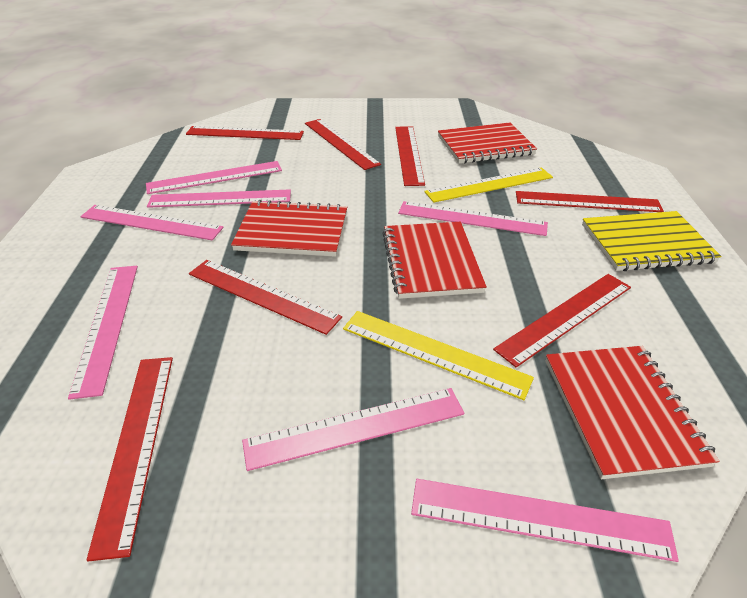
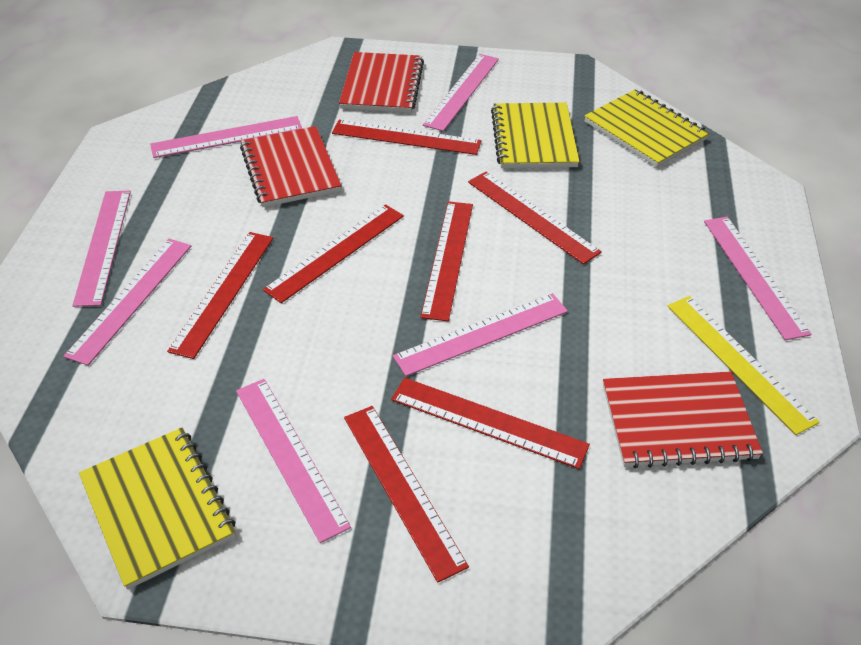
red notebook: [231,200,347,257] [382,222,487,299] [438,122,537,164] [545,346,719,479] = 4 -> [240,126,341,207] [339,52,424,113] [603,372,763,469] = 3
yellow notebook: [582,211,721,271] = 1 -> [79,428,236,590] [491,103,580,168] [584,89,710,167] = 3
yellow ruler: [343,311,534,400] [424,168,553,203] = 2 -> [667,296,820,435] = 1

